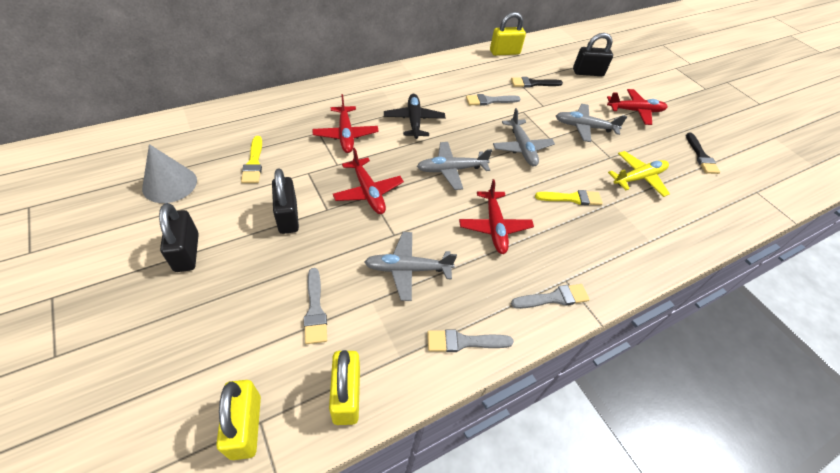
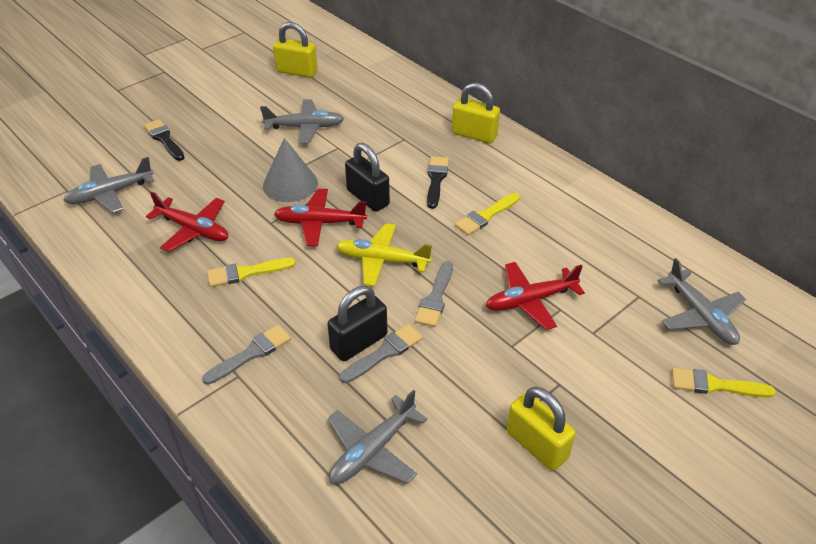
black padlock: [159,203,199,272] [272,168,299,234] [573,33,613,76] = 3 -> [327,286,387,361] [345,143,390,212] = 2
black plane: [384,94,445,139] = 1 -> none = 0
grey brush: [304,268,327,344] [427,329,514,352] [466,94,521,106] [511,284,590,309] = 4 -> [202,325,291,385] [340,324,423,383] [415,261,453,327] = 3
red plane: [312,94,379,153] [333,148,404,214] [459,179,534,254] [607,89,667,125] = 4 -> [146,191,228,252] [274,189,367,246] [486,262,585,330] = 3
yellow brush: [241,136,262,183] [535,190,603,205] = 2 -> [207,258,296,287] [455,193,520,235] [672,368,776,398] = 3

